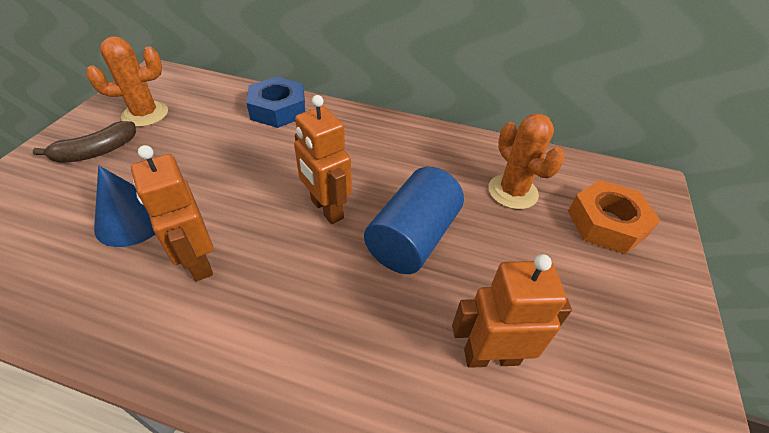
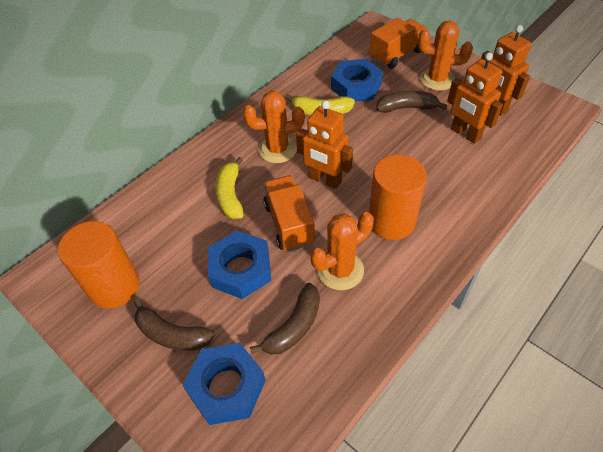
blue cone: [94,166,155,247] = 1 -> none = 0
blue cylinder: [364,167,464,274] = 1 -> none = 0
blue nut: [246,77,305,128] = 1 -> [182,343,266,425] [208,231,271,299] [331,59,383,102] = 3
brown banana: [33,121,136,163] = 1 -> [134,298,215,350] [250,283,320,355] [376,91,447,113] = 3
orange cactus: [86,36,168,127] [488,114,565,209] = 2 -> [243,91,305,163] [310,212,374,290] [418,21,473,91] = 3
orange cylinder: none = 0 -> [58,221,140,309] [369,155,427,240] = 2
orange nut: [568,180,661,254] = 1 -> none = 0
orange truck: none = 0 -> [263,175,315,252] [370,18,428,69] = 2
yellow banana: none = 0 -> [215,157,244,219] [286,94,355,115] = 2

